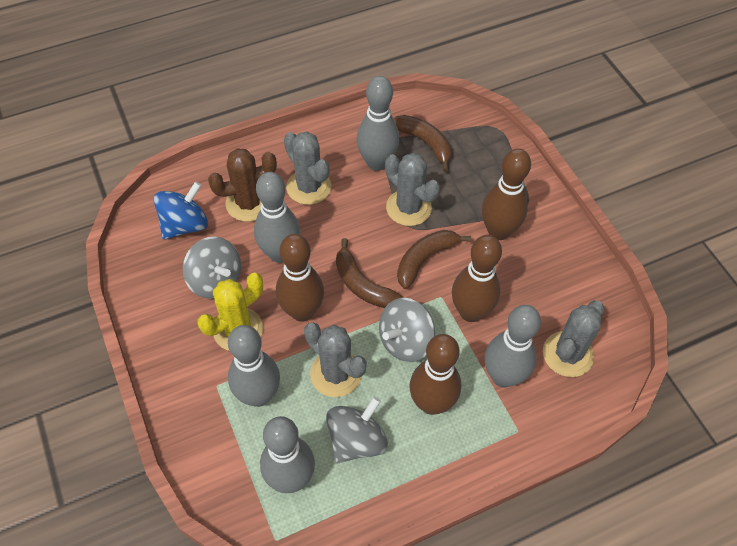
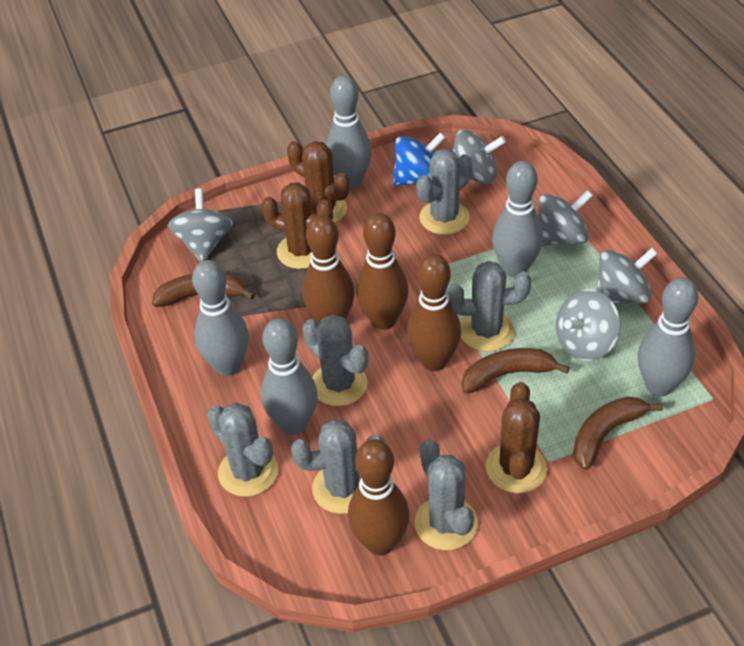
brown cactus: [208,148,277,222] = 1 -> [261,182,333,269] [287,141,350,223] [486,382,547,493] = 3
grey cactus: [284,131,331,205] [304,322,367,397] [385,153,440,226] [543,301,605,377] = 4 -> [207,403,278,497] [291,419,384,514] [302,314,368,406] [415,439,478,550] [416,149,472,235] [447,261,531,352] = 6
grey spinning top: [183,237,241,299] [326,397,388,463] [379,298,435,362] = 3 -> [168,189,233,262] [453,130,506,184] [538,190,593,246] [556,289,621,361] [596,248,658,304] = 5
yellow cactus: [197,273,263,351] = 1 -> none = 0

